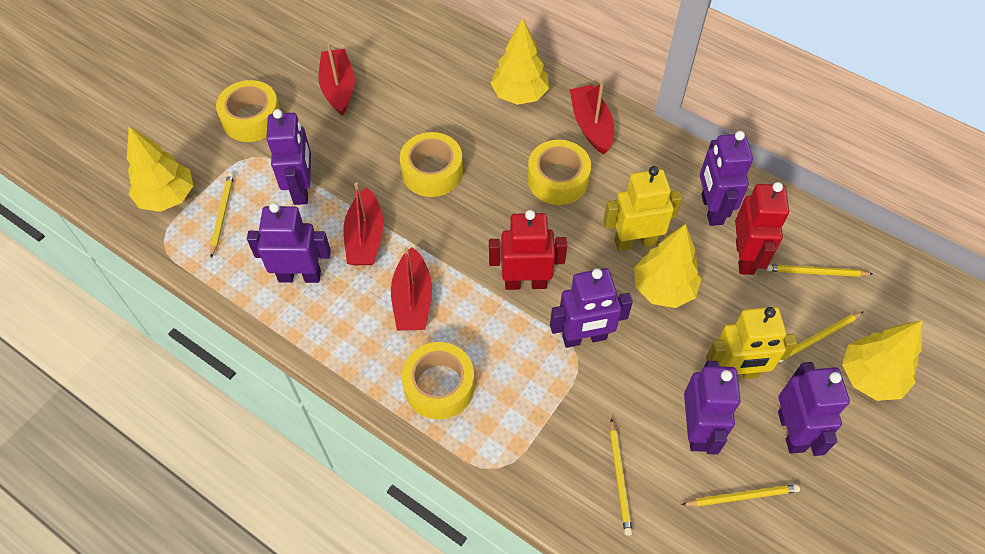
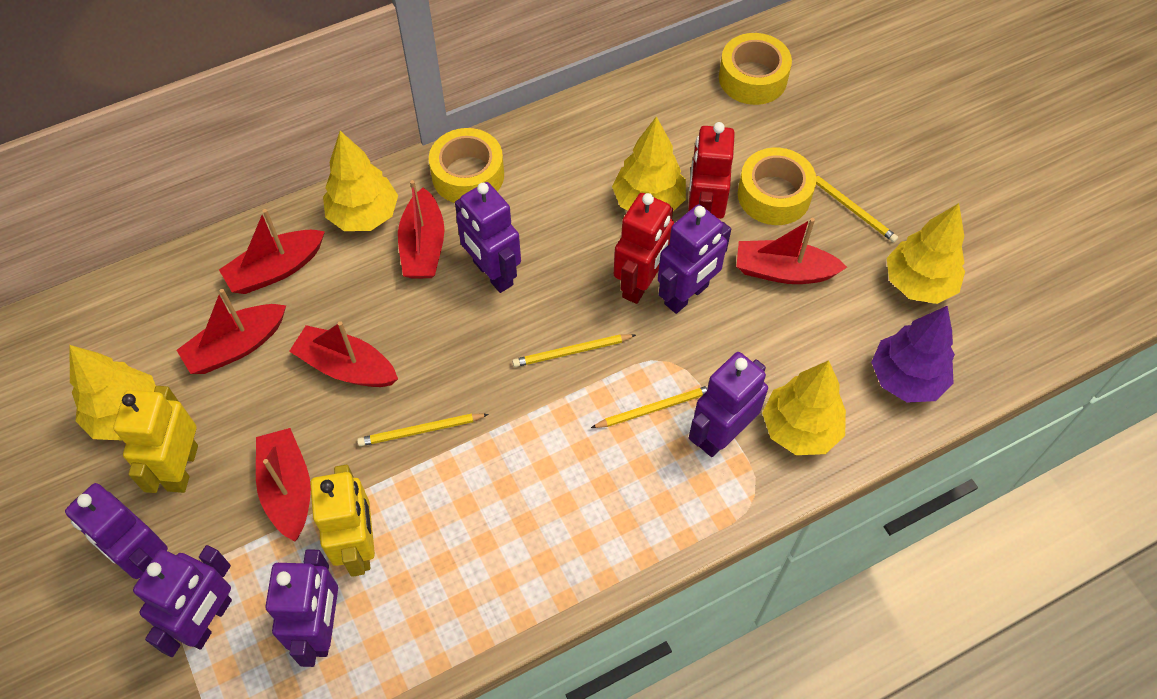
purple tree: none = 0 -> [871,306,955,403] = 1
red boat: [319,43,355,116] [343,182,383,265] [391,247,432,331] [570,82,614,155] = 4 -> [176,289,286,374] [219,209,325,294] [256,428,311,542] [289,321,398,387] [398,180,444,279] [736,218,847,284] = 6
yellow pencil: [210,173,234,258] [610,418,632,536] [681,484,800,506] [766,265,873,277] [779,311,864,362] = 5 -> [357,414,489,446] [512,334,636,367] [591,386,708,428] [816,175,898,242] = 4
yellow tape: [216,80,280,142] [400,132,463,197] [402,342,475,419] [527,140,591,205] = 4 -> [429,128,504,203] [719,33,792,105] [738,148,816,225] = 3
yellow tree: [127,126,193,212] [490,18,549,105] [634,224,702,308] [842,320,922,401] = 4 -> [69,345,156,440] [323,131,398,231] [612,116,686,211] [762,360,846,455] [887,203,965,304] = 5

